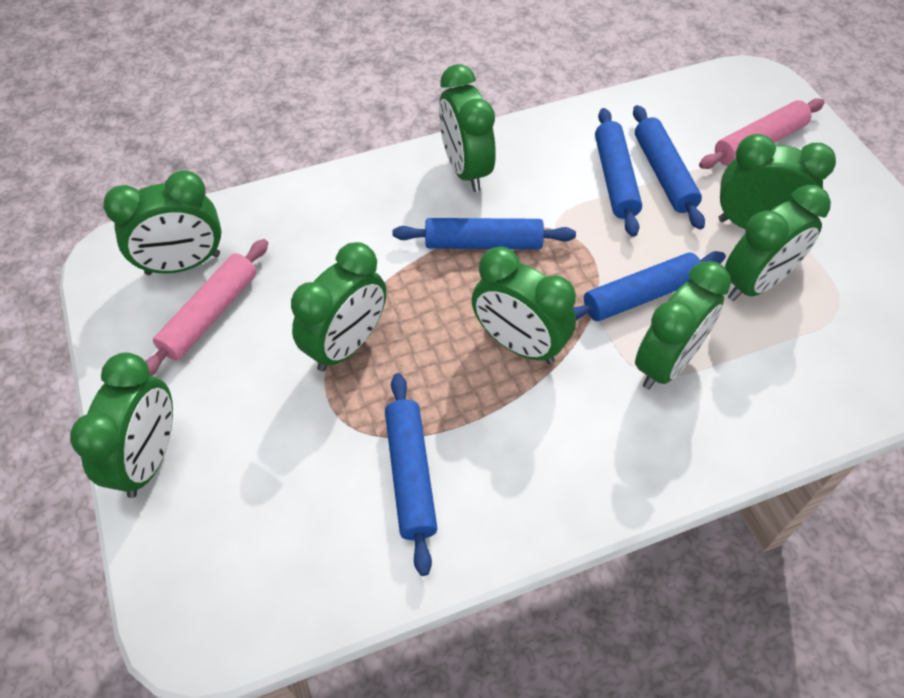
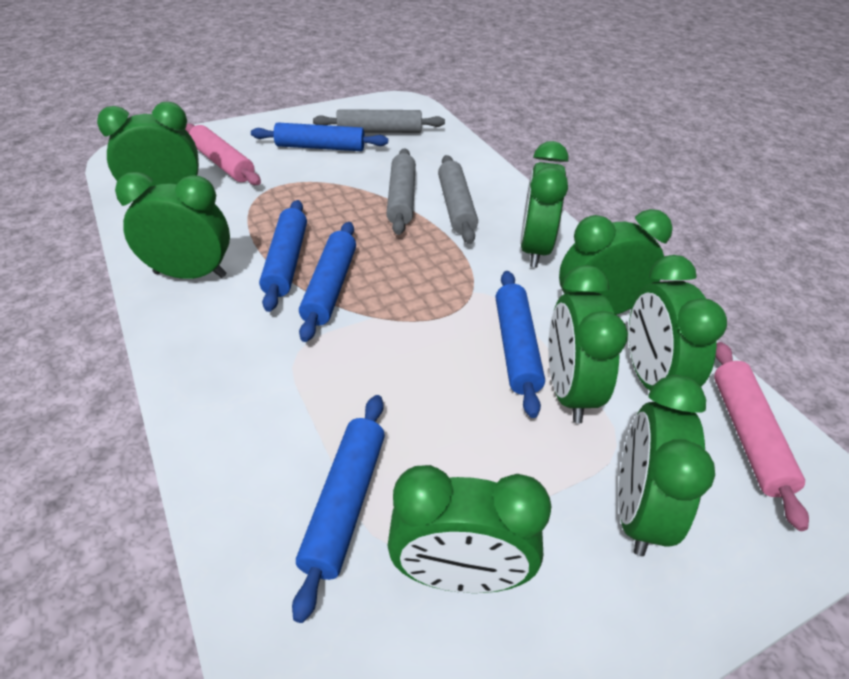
grey rolling pin: none = 0 -> [313,109,445,133] [386,148,416,235] [438,155,478,244] = 3

